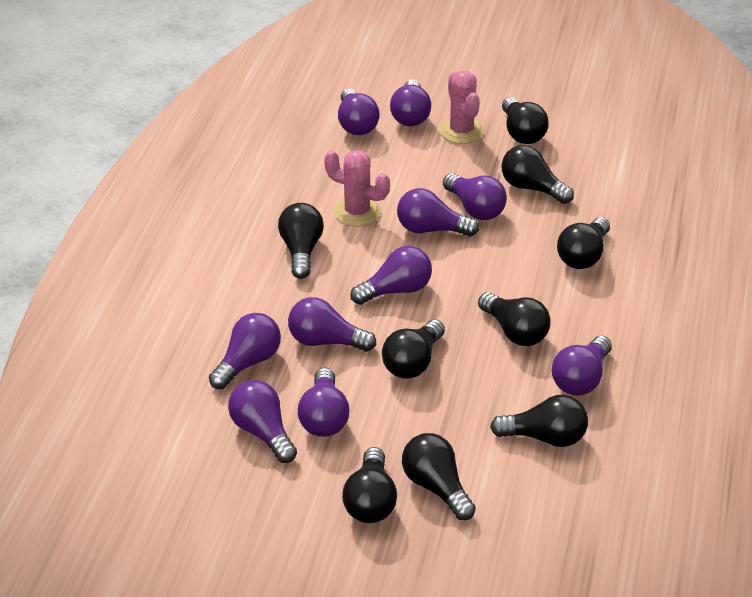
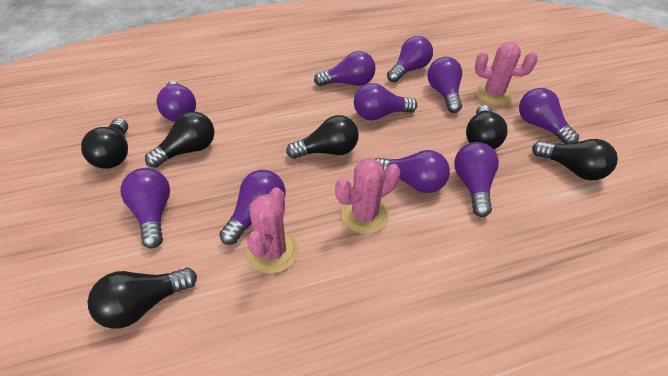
black light bulb: [278,203,324,279] [342,447,397,523] [382,319,445,379] [402,433,476,520] [478,292,551,346] [490,395,588,447] [501,145,574,204] [502,97,549,144] [557,217,610,269] = 9 -> [81,118,128,169] [87,268,197,329] [145,111,214,168] [286,115,359,159] [466,105,508,149] [532,139,618,180] = 6
pink cactus: [324,150,390,227] [440,71,484,144] = 2 -> [247,187,298,274] [335,158,400,234] [475,42,538,105] = 3

